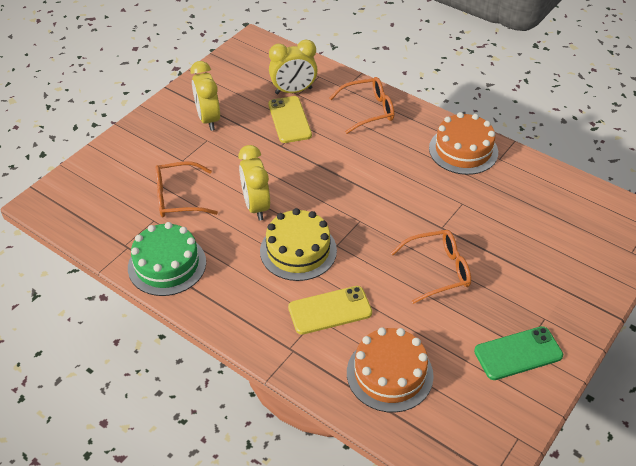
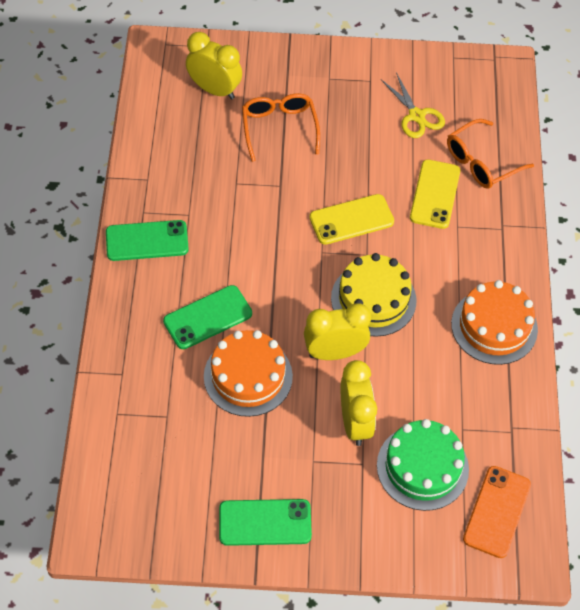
green phone: [474,326,563,380] = 1 -> [106,220,189,261] [163,285,252,349] [219,499,312,546] = 3
orange glasses: [155,162,218,217] [329,77,394,134] [391,230,471,304] = 3 -> [242,93,320,162] [447,119,534,189] = 2
orange phone: none = 0 -> [463,466,531,558] = 1
yellow scissors: none = 0 -> [381,72,445,138] = 1

